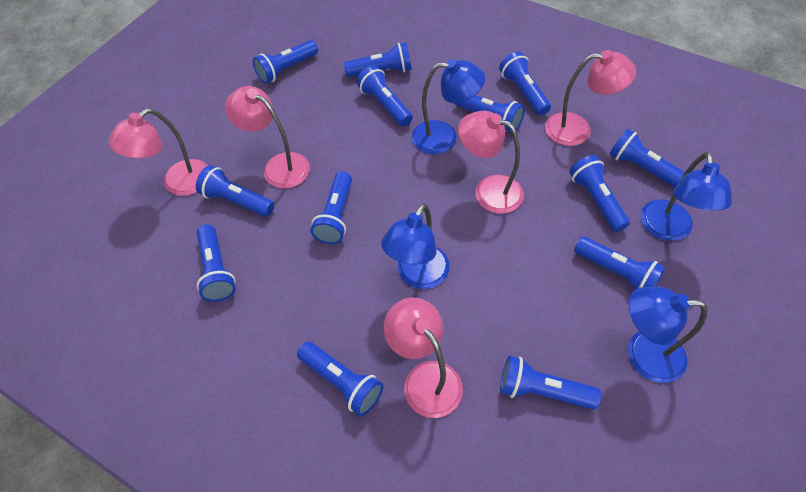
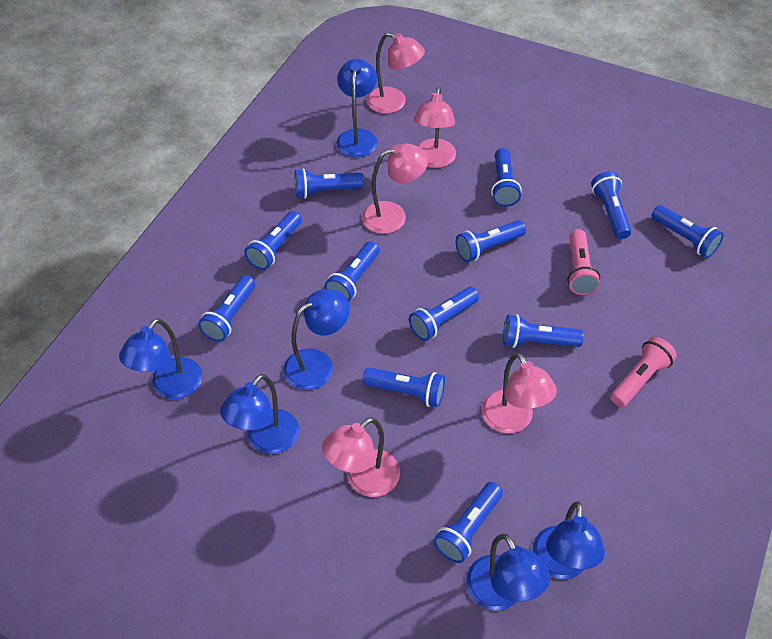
blue flashlight: [196,165,275,217] [197,225,236,302] [253,40,318,84] [297,342,383,416] [311,171,352,244] [344,42,412,77] [357,65,413,126] [454,95,525,133] [499,51,551,116] [500,356,601,410] [569,155,630,232] [574,236,666,290] [609,129,685,187] = 13 -> [198,275,255,342] [245,211,302,270] [295,168,364,199] [325,241,380,302] [363,368,445,407] [409,287,479,341] [434,482,503,563] [456,220,526,262] [491,148,522,207] [503,314,584,348] [591,171,631,239] [652,205,724,258] = 12
blue lamp: [381,204,450,289] [412,59,485,154] [628,287,708,383] [641,152,732,241] = 4 -> [119,318,202,399] [220,374,299,454] [283,289,350,390] [337,59,377,157] [466,534,550,610] [532,501,605,579] = 6
pink flashlight: none = 0 -> [567,229,600,295] [610,337,677,407] = 2

